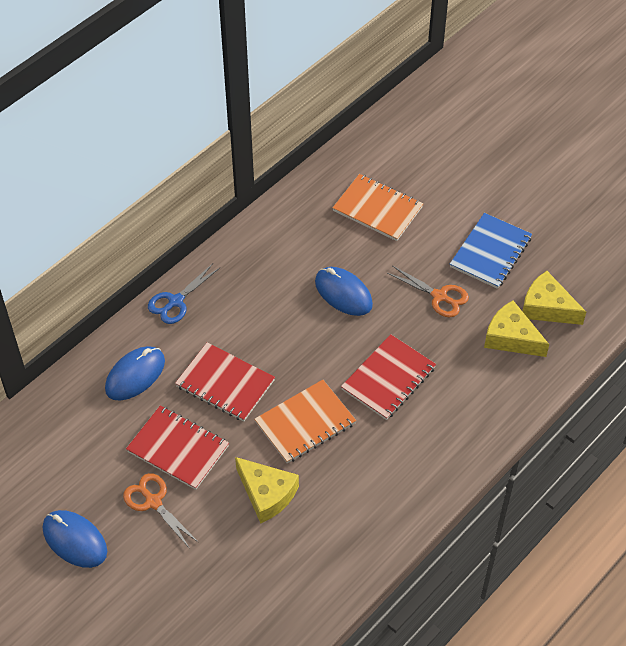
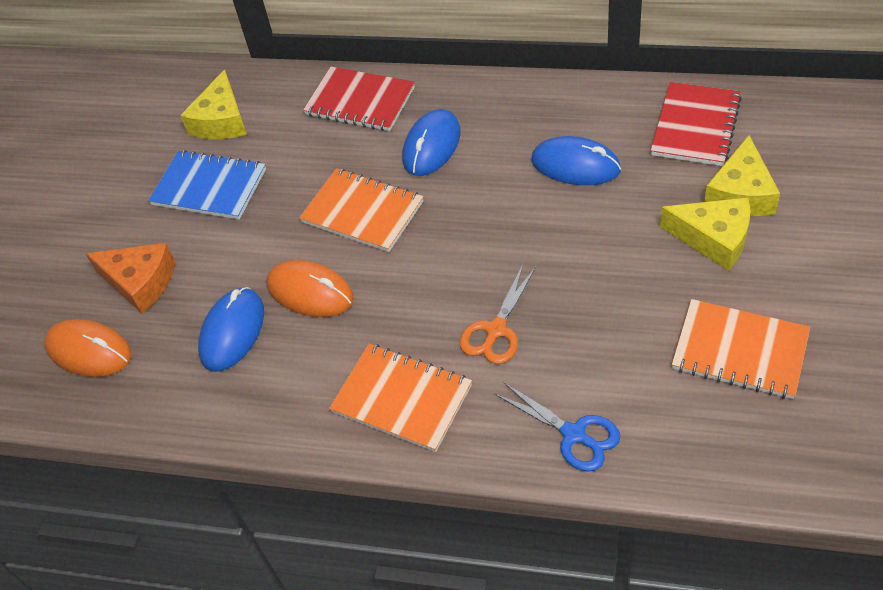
orange cheese: none = 0 -> [86,243,175,314] = 1
orange mouse: none = 0 -> [44,319,131,377] [267,260,354,317] = 2
orange notebook: [254,380,356,464] [333,174,423,241] = 2 -> [299,168,424,252] [329,344,472,452] [672,299,810,399] = 3
orange scissors: [123,473,199,549] [387,266,469,317] = 2 -> [460,265,536,364] = 1
red notebook: [126,405,229,490] [175,342,275,422] [341,334,436,420] = 3 -> [303,67,415,131] [650,82,742,166] = 2

